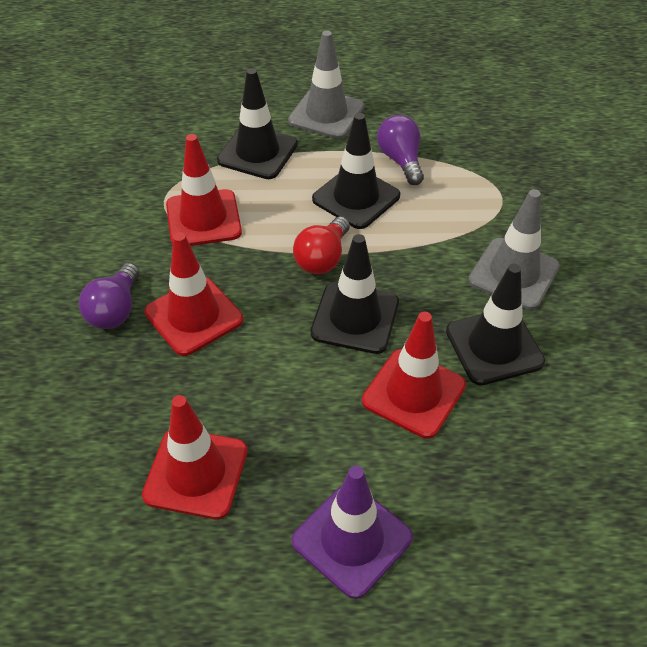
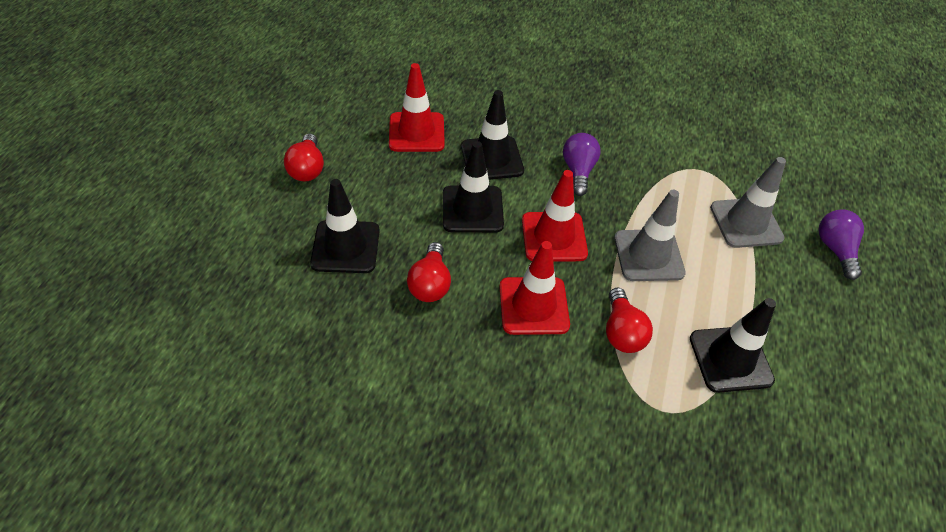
purple traffic cone: [291,466,413,599] = 1 -> none = 0
red light bulb: [293,216,350,274] = 1 -> [284,133,324,182] [407,242,451,302] [606,288,653,353] = 3
red traffic cone: [142,395,248,519] [144,232,243,356] [166,134,242,246] [362,312,466,439] = 4 -> [389,63,445,152] [500,241,570,335] [522,170,588,262] = 3

